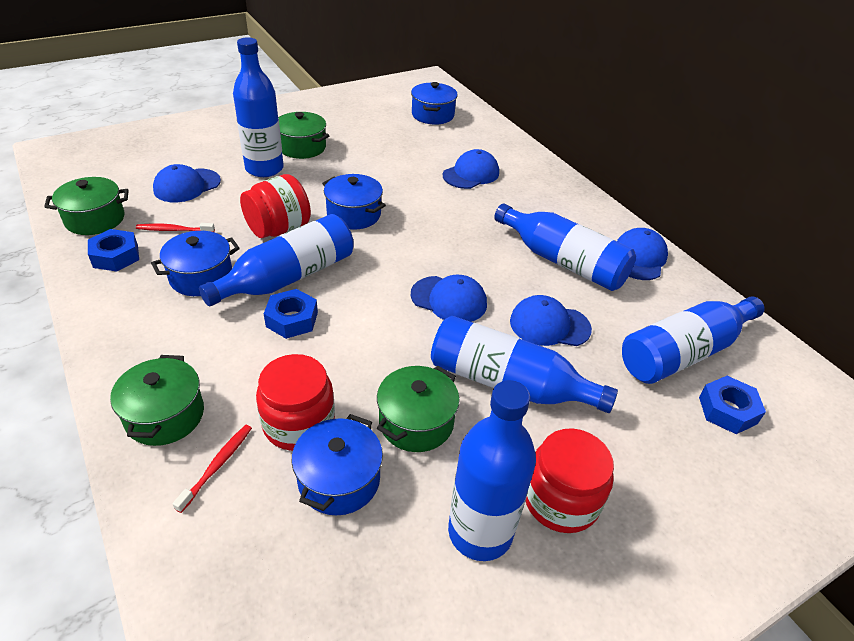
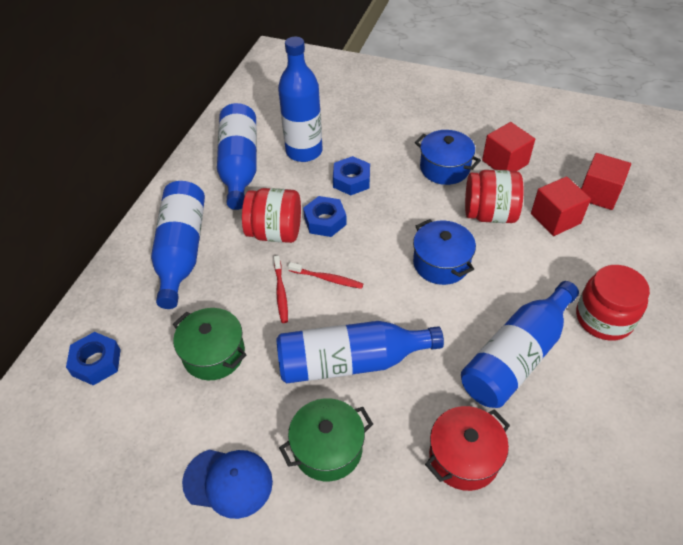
blue bottle: [199,214,354,307] [233,37,284,177] [431,316,618,413] [448,380,536,561] [494,204,636,291] [622,296,765,384] = 6 -> [151,181,205,309] [217,103,257,210] [276,321,444,384] [278,37,322,162] [461,281,579,408] = 5
blue cap: [153,164,221,202] [411,275,487,322] [443,149,499,189] [510,295,592,346] [617,228,668,280] = 5 -> [182,450,273,519] = 1
blue pot: [151,231,240,296] [292,414,383,515] [322,174,386,230] [411,82,458,125] = 4 -> [413,219,476,285] [415,130,481,185] = 2
green pot: [44,177,129,235] [110,355,204,446] [278,112,329,159] [377,366,460,452] = 4 -> [173,308,247,380] [279,398,373,481] = 2
red cube: none = 0 -> [482,122,535,171] [531,176,591,236] [581,153,631,210] = 3
red pot: none = 0 -> [425,406,510,491] = 1

